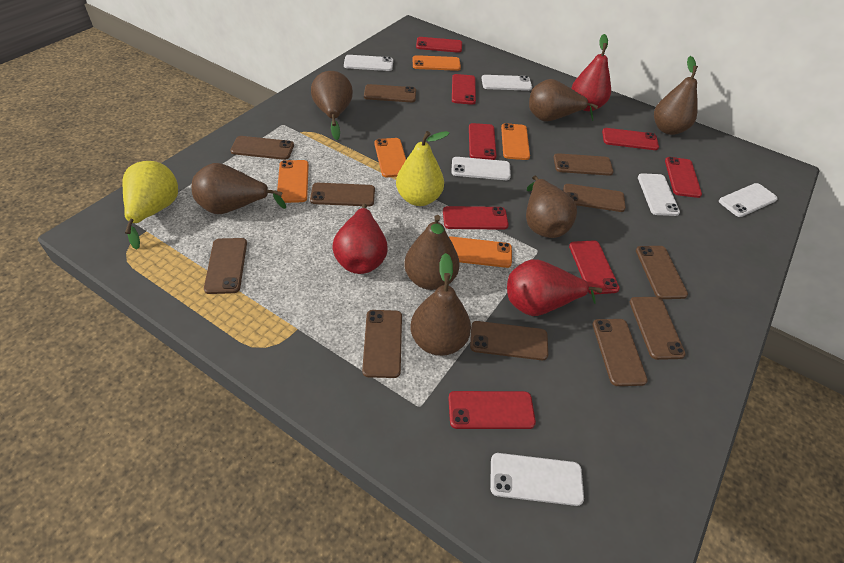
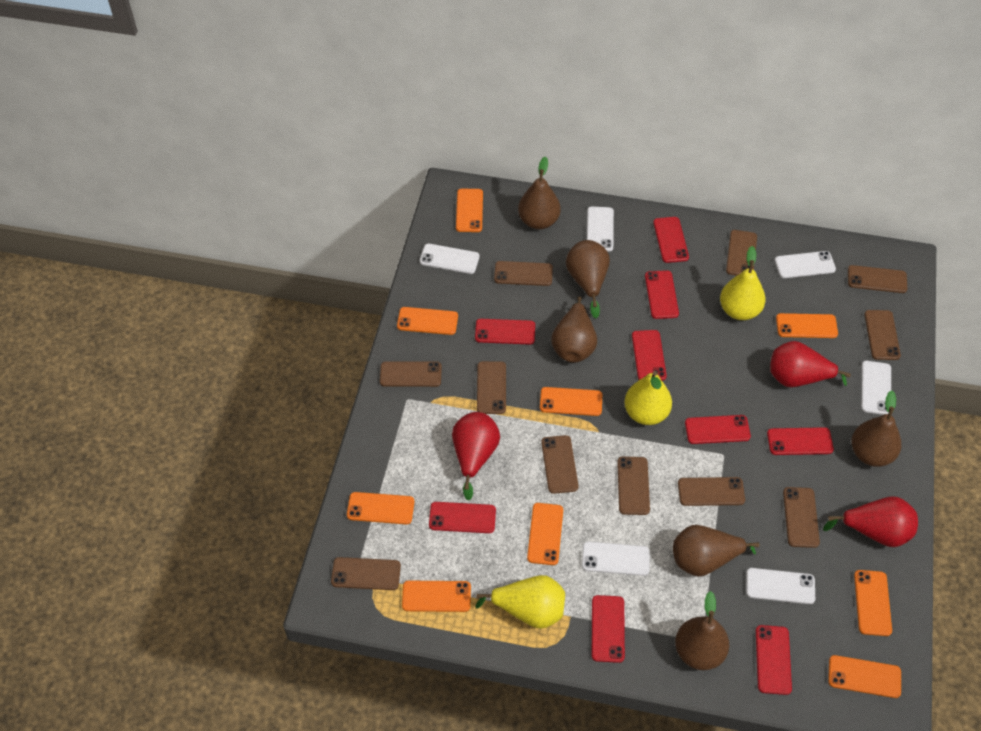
brown pear: [192,163,286,214] [311,71,353,140] [404,215,460,290] [410,253,471,356] [526,176,577,238] [529,79,598,121] [654,56,698,135] = 7 -> [518,157,561,229] [551,296,597,363] [566,240,610,318] [673,525,760,577] [675,591,729,670] [851,390,901,467] = 6
orange phone: [277,160,309,203] [374,138,406,177] [413,55,461,71] [449,236,512,268] [501,123,530,160] = 5 -> [347,492,414,524] [397,307,458,335] [402,581,471,612] [456,189,483,232] [527,503,563,565] [540,387,602,416] [776,313,838,338] [828,655,901,698] [854,570,892,636] = 9
red phone: [416,37,462,53] [443,206,509,230] [448,391,536,429] [452,74,476,105] [469,123,497,160] [569,240,620,295] [602,128,659,150] [665,157,702,198] = 8 -> [429,502,496,533] [475,319,535,345] [592,595,625,663] [632,330,667,381] [645,270,679,319] [653,217,689,263] [685,415,751,444] [756,625,792,695] [767,427,834,455] = 9
yellow pear: [122,161,178,250] [396,131,449,206] = 2 -> [475,575,565,629] [624,371,672,425] [720,246,766,320] = 3

